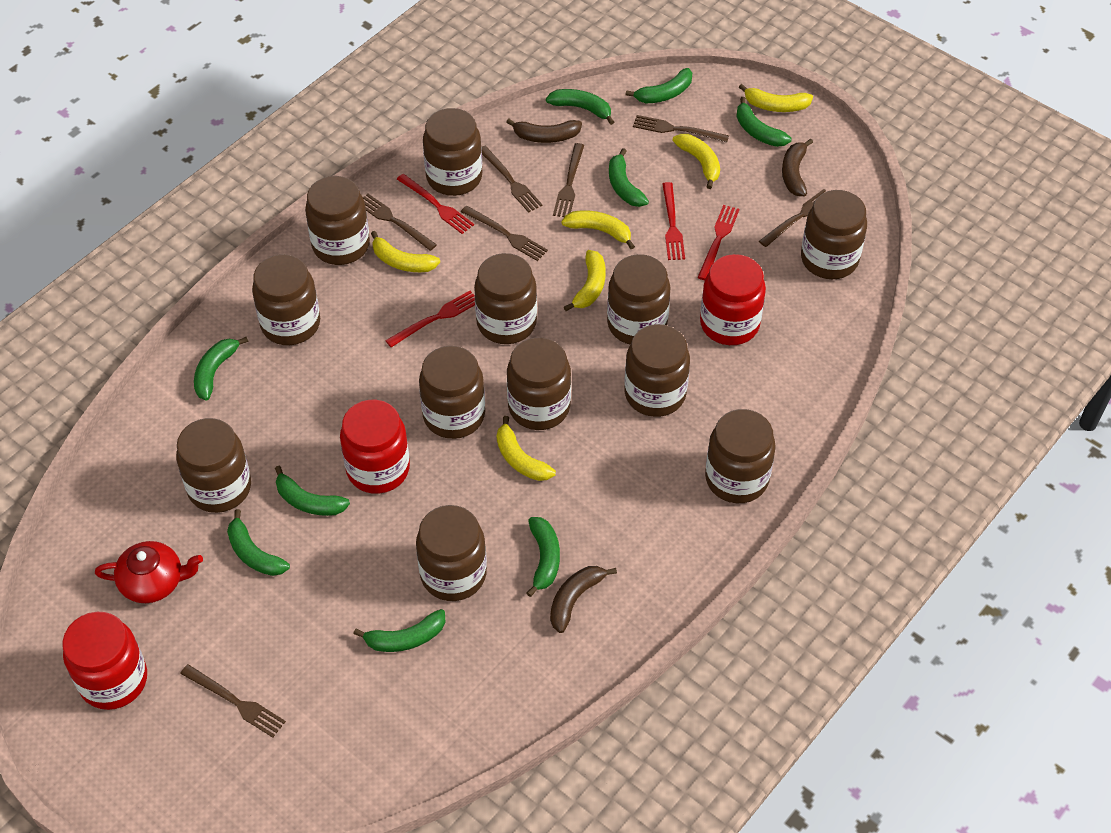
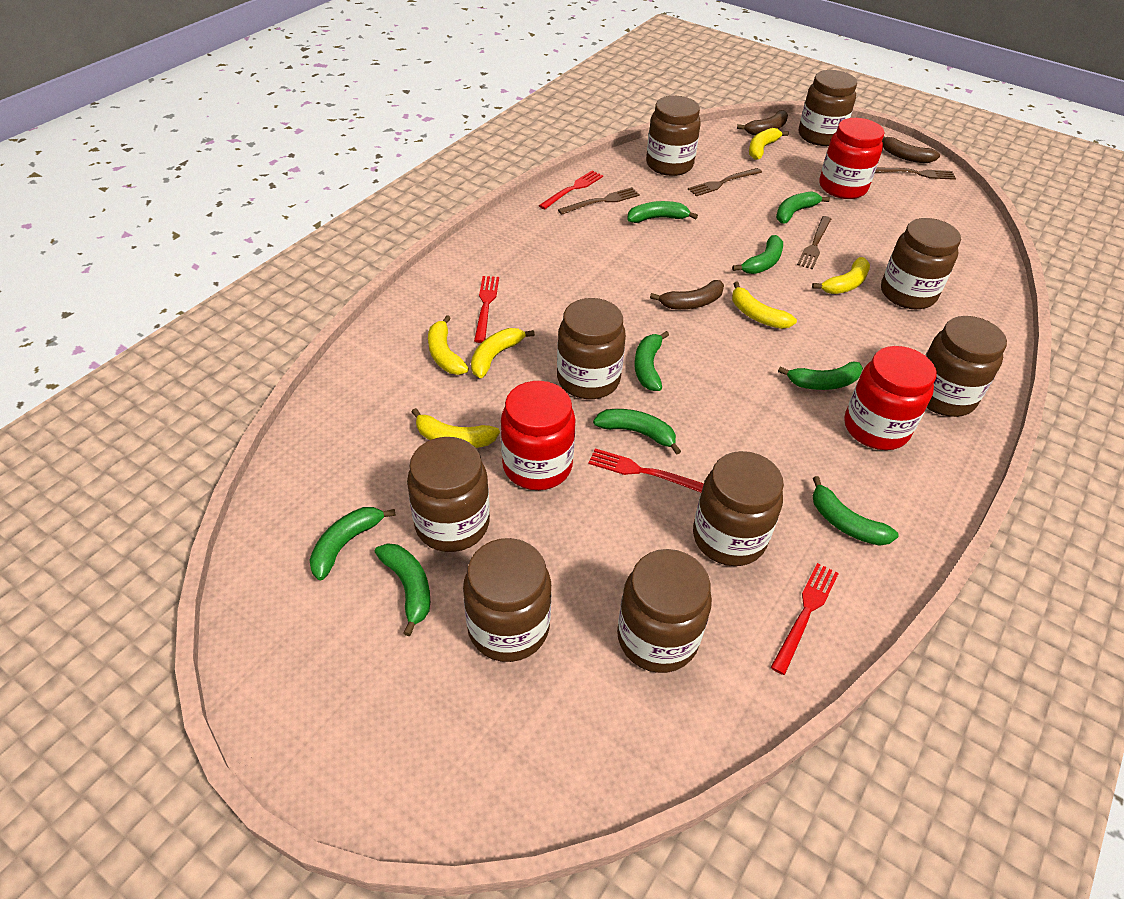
brown fork: [180,664,286,738] [363,194,437,251] [461,206,548,261] [482,146,543,213] [553,143,584,217] [633,115,729,142] [759,189,826,247] = 7 -> [558,187,640,215] [688,168,762,196] [797,216,831,270] [875,168,956,180] = 4
brown jar: [176,418,251,513] [252,254,320,345] [305,176,370,265] [416,505,487,601] [419,346,485,439] [423,108,482,196] [474,253,537,344] [507,337,571,430] [607,254,670,345] [625,324,690,417] [705,409,776,503] [801,190,867,279] = 12 -> [407,437,490,552] [463,538,551,662] [557,298,626,399] [617,549,712,673] [646,96,701,176] [693,451,784,566] [799,70,857,146] [881,218,961,309] [925,316,1007,417] = 9
red teapot: [95,541,203,603] = 1 -> none = 0

